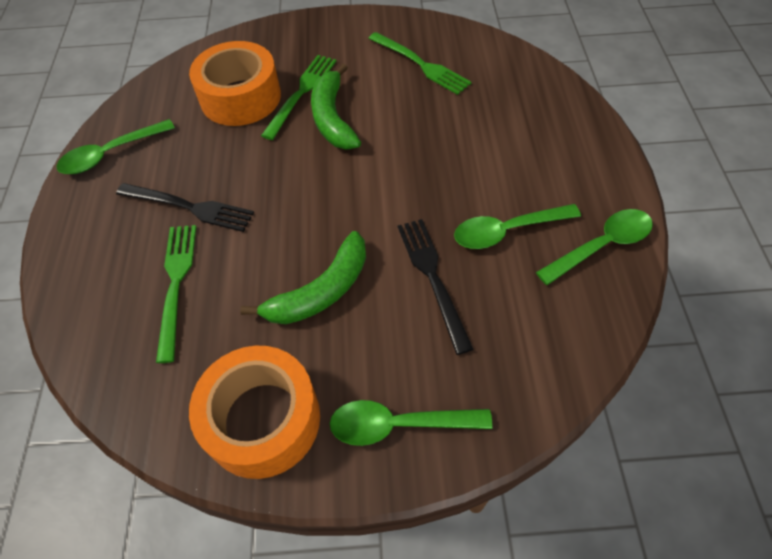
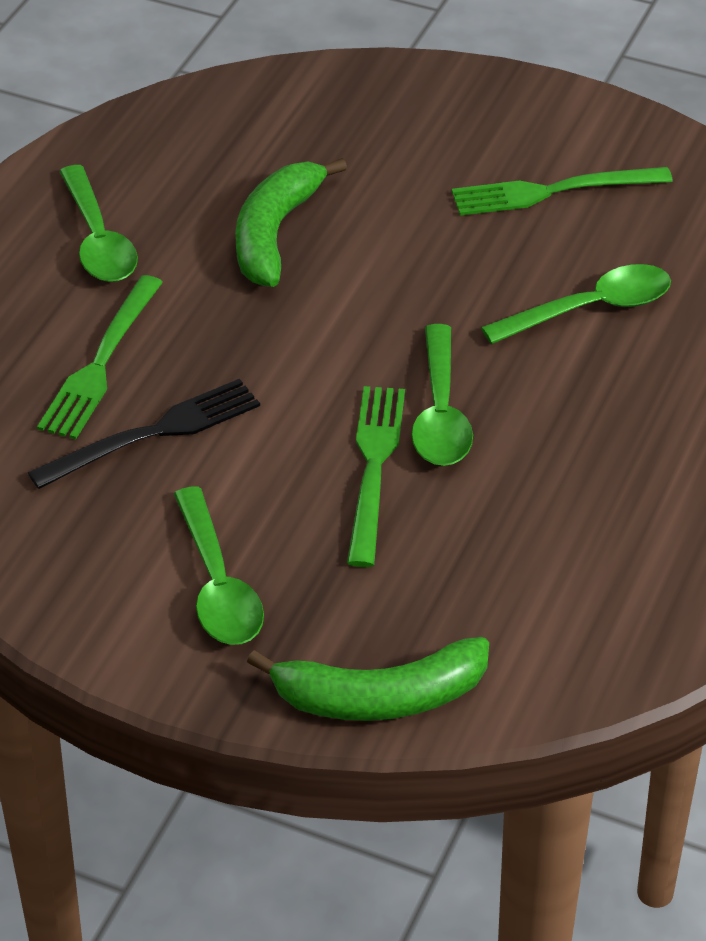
black fork: [116,183,254,232] [398,219,473,355] = 2 -> [28,379,260,489] = 1
orange tape: [189,41,281,126] [189,346,320,479] = 2 -> none = 0

